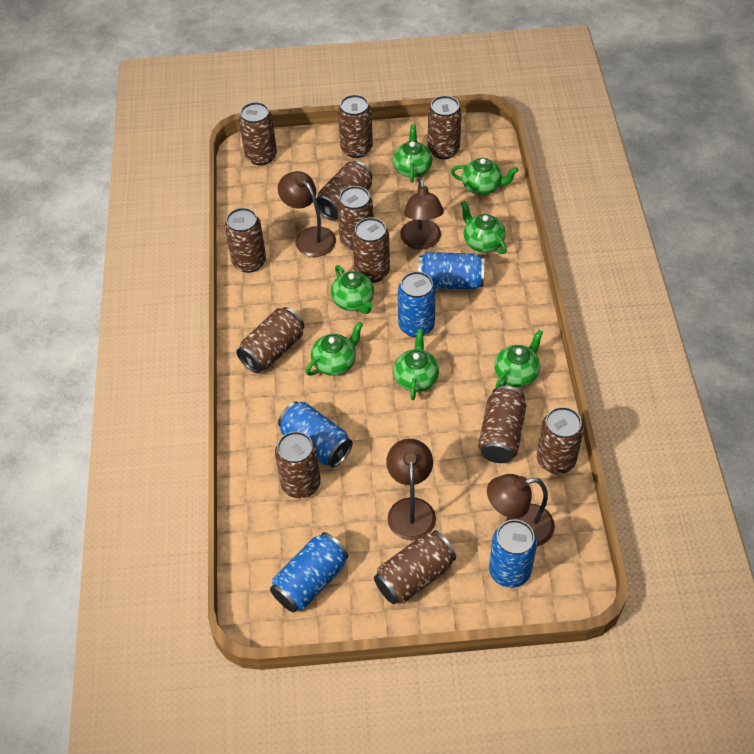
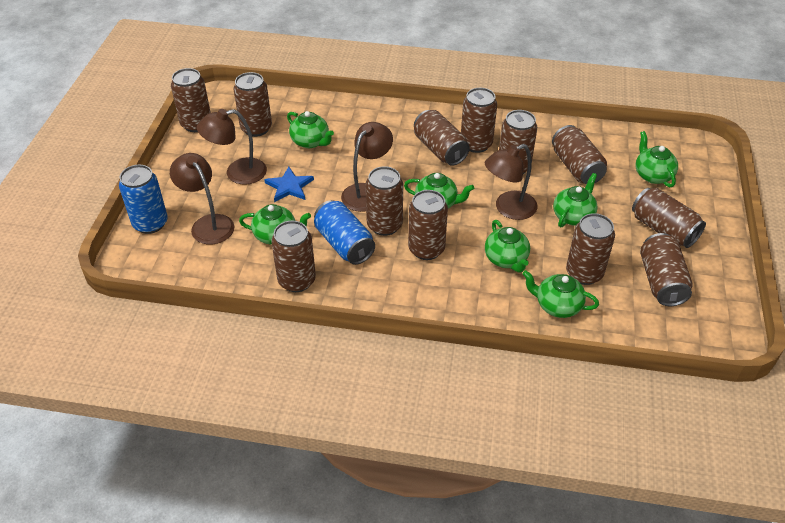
blue can: [270,532,349,612] [278,401,353,468] [398,271,436,337] [418,252,484,290] [489,519,537,588] = 5 -> [119,165,168,234] [314,200,375,265] = 2
blue star: none = 0 -> [264,167,314,202] = 1

